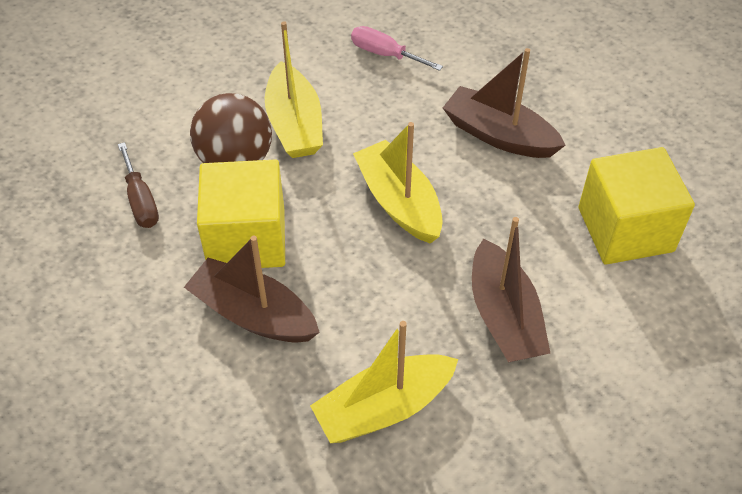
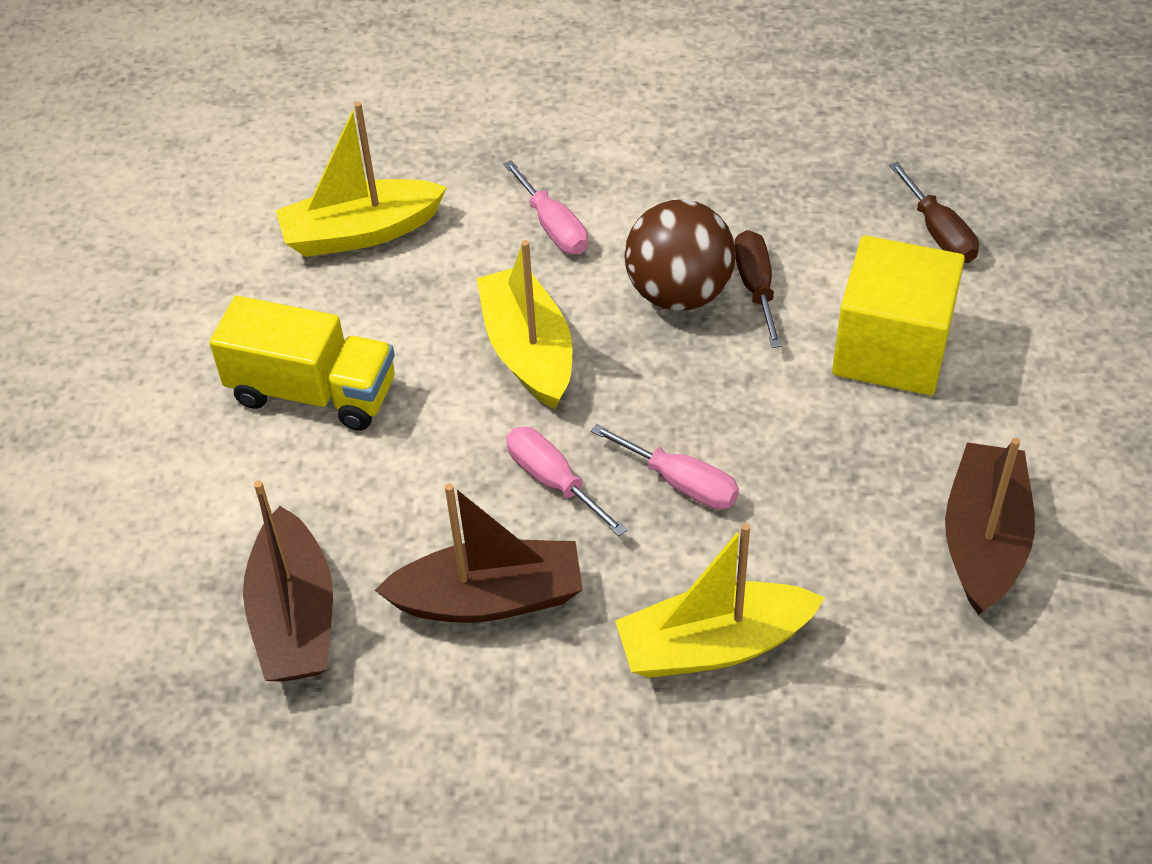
brown screwdriver: [118,142,159,228] = 1 -> [734,230,782,348] [889,162,979,263] = 2
pink screwdriver: [351,26,443,71] = 1 -> [503,160,588,254] [506,427,627,536] [591,424,739,510] = 3
yellow cube: [197,159,285,268] [578,147,695,265] = 2 -> [832,235,965,395] = 1
yellow truck: none = 0 -> [209,296,395,431] = 1

